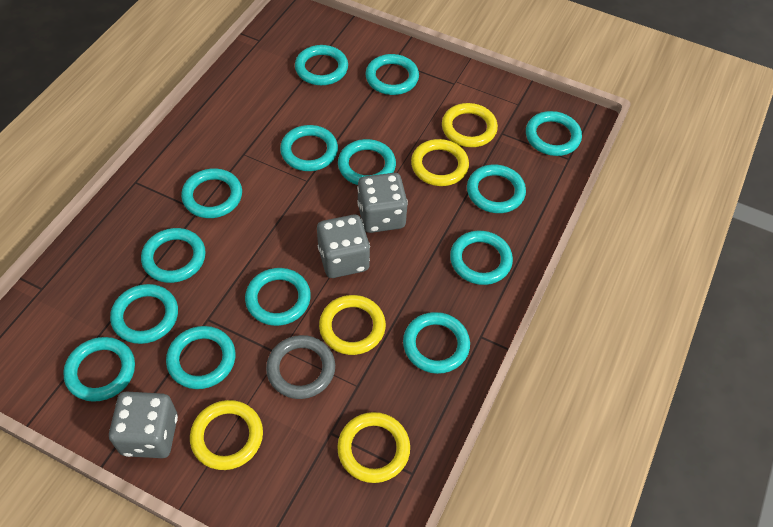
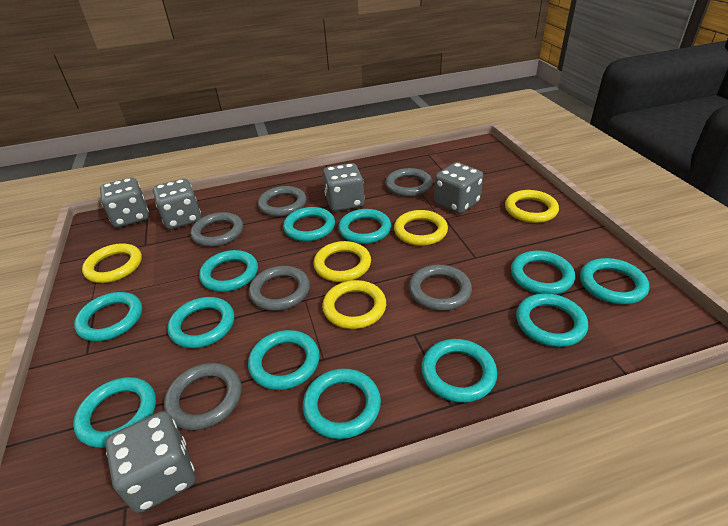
grey dice: [109,391,178,458] [317,214,370,278] [357,173,408,233] = 3 -> [100,178,149,228] [105,411,195,513] [153,179,201,229] [323,163,364,212] [434,162,483,214] = 5
grey ring: [266,335,335,399] = 1 -> [164,363,242,430] [190,212,243,247] [249,266,310,311] [258,186,306,217] [385,168,433,197] [409,265,472,311] = 6
turquoise ring: [63,337,135,402] [110,284,178,344] [141,228,206,283] [166,326,236,389] [181,168,242,218] [245,268,311,326] [280,125,338,171] [295,45,348,85] [338,139,396,185] [366,54,419,95] [403,312,470,374] [450,231,513,285] [467,165,526,213] [526,111,582,156] = 14 -> [73,377,156,448] [74,292,142,341] [168,297,234,348] [199,250,258,292] [248,330,320,390] [283,207,335,241] [303,368,381,439] [338,209,391,244] [421,339,497,403] [511,251,575,294] [516,293,588,347] [580,258,649,304] = 12

